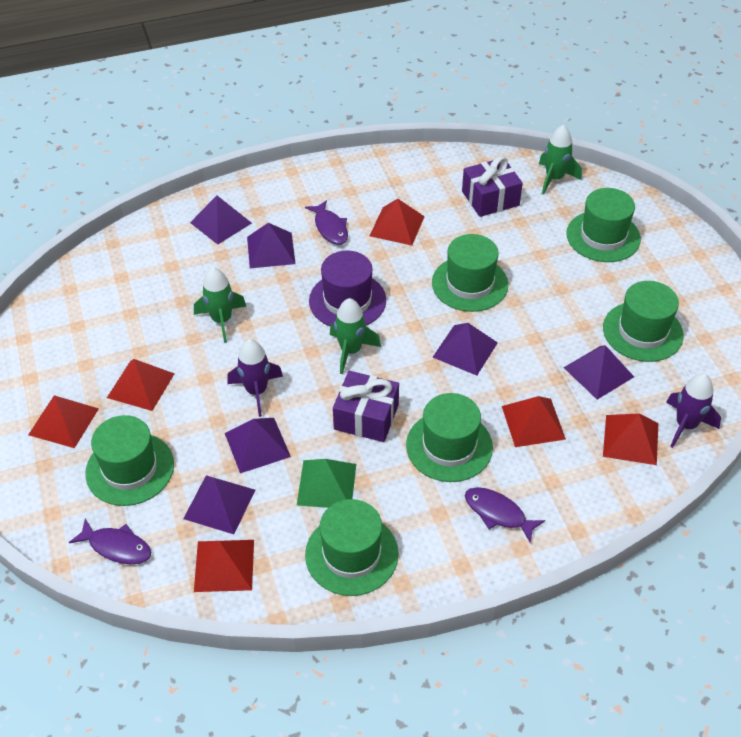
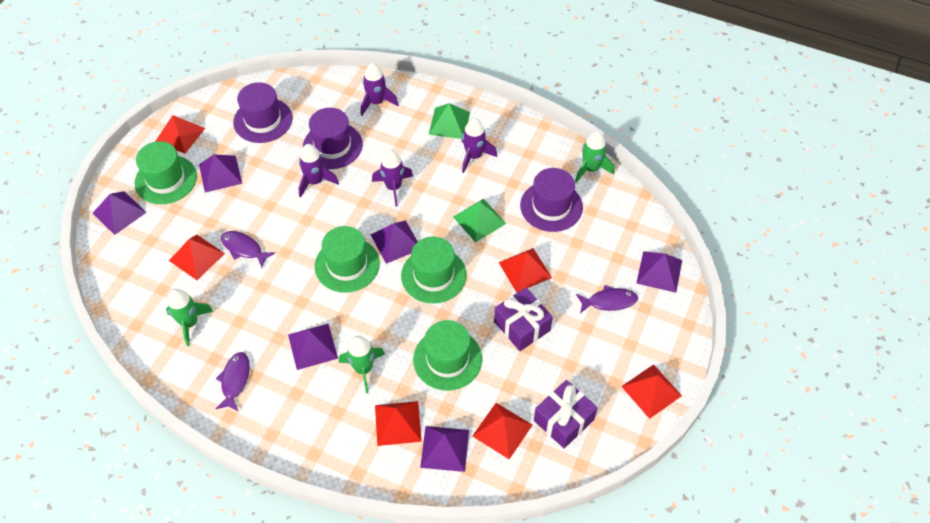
green hat: [85,415,174,506] [305,499,399,596] [406,393,493,482] [432,234,508,312] [566,188,641,262] [603,281,684,362] = 6 -> [135,141,197,204] [315,226,380,293] [401,237,467,304] [413,320,482,391] = 4
green pyramid: [297,459,356,508] = 1 -> [429,103,470,139] [453,199,506,242] = 2
purple hat: [309,250,386,326] = 1 -> [233,82,292,143] [303,108,363,169] [520,168,583,232] = 3
purple rocket: [227,339,283,417] [666,373,721,448] = 2 -> [298,144,339,198] [361,63,399,116] [372,150,413,207] [462,118,497,173] = 4

